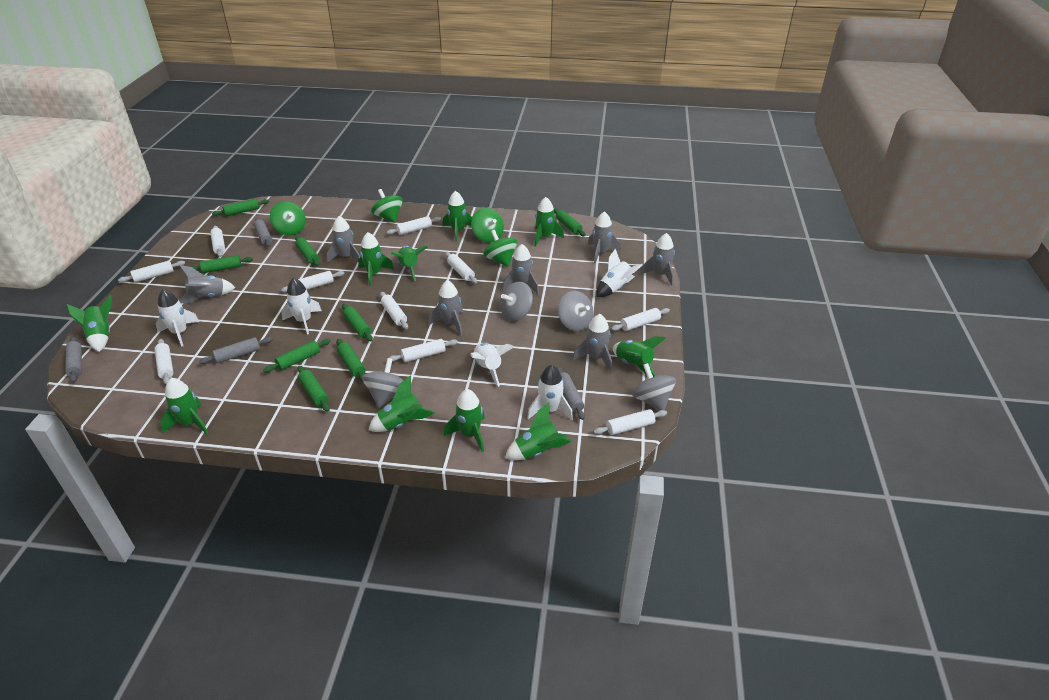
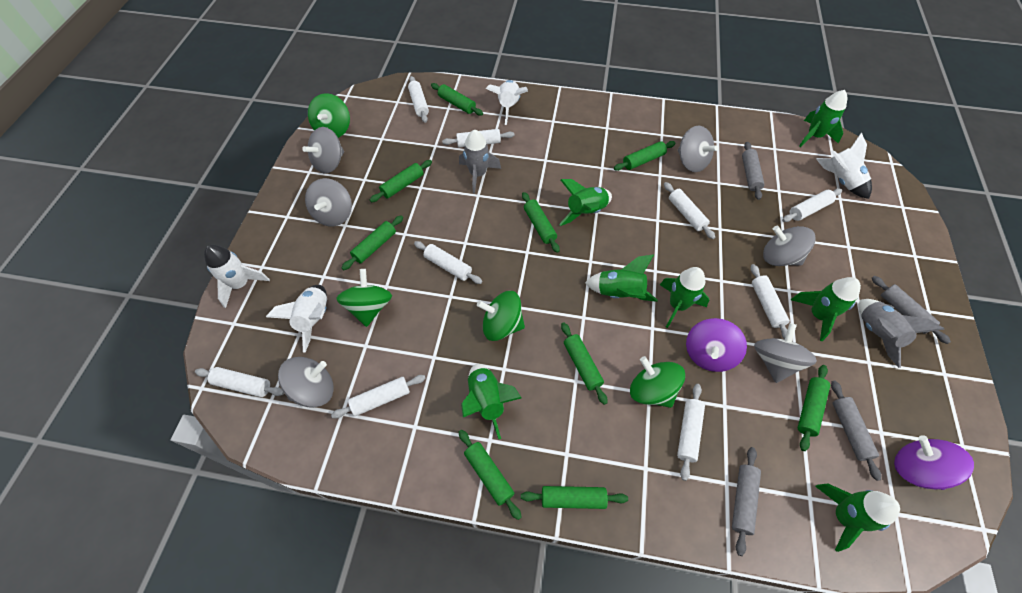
green rocket: [66,295,112,352] [160,378,208,435] [358,232,394,286] [369,376,435,432] [391,246,428,281] [443,191,472,241] [444,389,485,452] [505,403,572,460] [534,197,564,247] [613,336,665,377] = 10 -> [461,364,522,439] [559,179,612,226] [585,254,658,302] [660,267,709,328] [791,277,861,341] [799,90,847,147] [815,484,900,552] = 7
green rolling pin: [191,255,253,273] [212,199,269,216] [263,339,331,373] [295,236,320,266] [298,366,330,412] [336,339,366,381] [342,304,373,341] [554,209,586,236] = 8 -> [342,215,403,270] [370,160,432,202] [431,83,483,115] [459,430,522,520] [521,486,628,509] [522,192,560,253] [561,322,608,405] [614,141,676,171] [798,365,830,451] = 9
grey rocket: [179,265,235,303] [326,216,360,263] [429,280,463,336] [502,244,539,294] [573,314,612,371] [588,211,621,263] [640,233,675,286] = 7 -> [459,130,501,193] [859,299,944,368] = 2
grey spinning top: [362,358,404,408] [500,282,533,321] [558,291,594,331] [632,363,676,410] = 4 -> [278,357,334,408] [302,127,344,174] [305,178,352,226] [678,126,718,172] [754,323,817,383] [763,226,816,266] = 6
purple spinning top: none = 0 -> [686,318,747,372] [894,435,974,490] = 2
white rocket: [155,289,200,347] [281,278,322,335] [470,343,514,387] [527,365,573,420] [596,248,643,297] = 5 -> [204,245,270,308] [266,285,327,352] [486,80,528,125] [816,133,872,199] = 4
white rolling pin: [118,261,185,283] [154,339,173,384] [210,226,225,257] [281,271,344,292] [380,292,408,329] [387,216,441,235] [389,339,458,362] [445,252,477,284] [593,409,667,435] [611,308,670,331] = 10 -> [195,367,284,397] [331,375,426,418] [408,76,429,123] [414,241,482,284] [442,129,514,148] [664,182,715,239] [677,384,705,481] [751,264,790,339] [782,189,842,222] = 9

